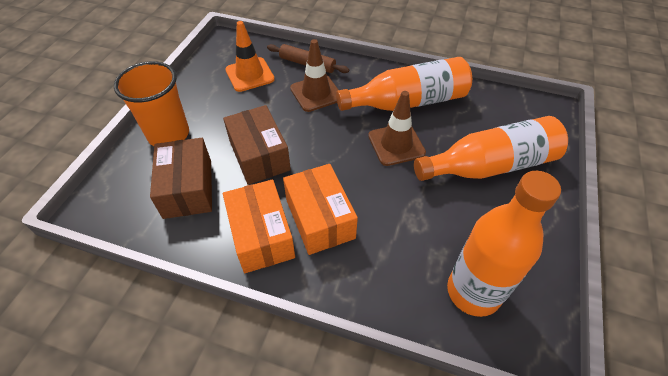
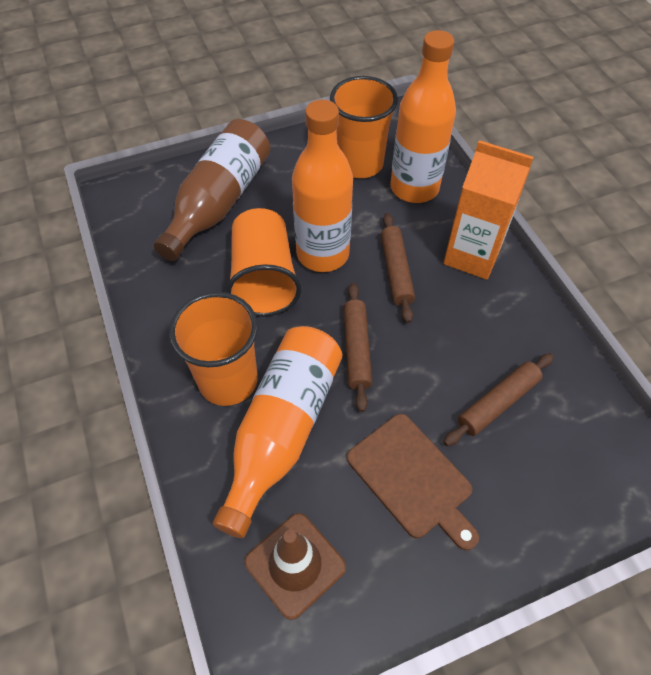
brown bottle: none = 0 -> [154,119,270,261] = 1
brown box: [150,138,212,219] [223,105,291,185] = 2 -> none = 0
brown cutting board: none = 0 -> [347,414,479,551] = 1
brown rolling pin: [267,44,349,73] = 1 -> [344,283,372,412] [381,213,415,323] [444,353,554,446] = 3
brown traffic cone: [290,39,338,112] [368,91,426,166] = 2 -> [244,513,346,620] = 1
orange box: [223,179,295,273] [283,164,358,255] = 2 -> none = 0
orange carton: none = 0 -> [443,140,534,280] = 1
orange cup: [114,61,189,146] = 1 -> [169,292,258,406] [226,208,302,317] [330,76,398,178] = 3
orange traffic cone: [225,21,275,92] = 1 -> none = 0

